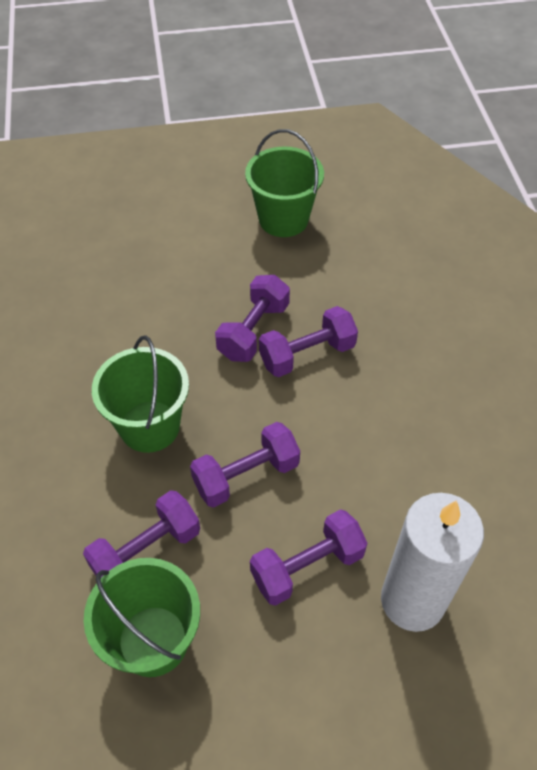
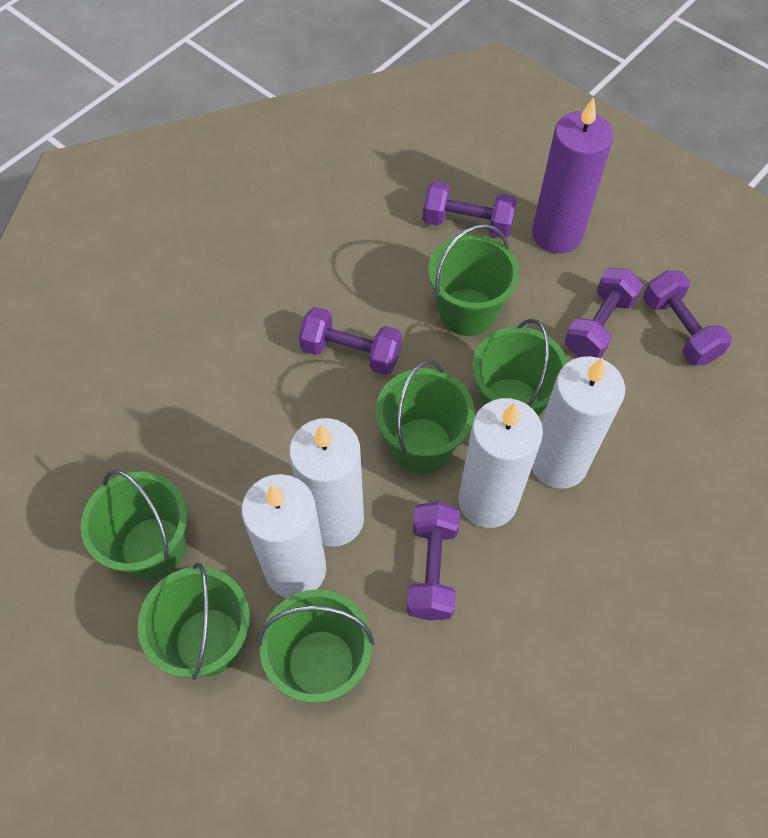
green bucket: [84,558,200,677] [92,335,189,453] [245,129,324,237] = 3 -> [80,469,187,579] [137,563,250,680] [258,589,374,703] [375,360,475,474] [428,224,519,336] [472,319,568,416] = 6
purple candle: none = 0 -> [532,97,613,253] = 1
white candle: [381,493,484,632] = 1 -> [241,474,326,598] [289,418,364,547] [458,398,543,528] [532,356,625,489] = 4

